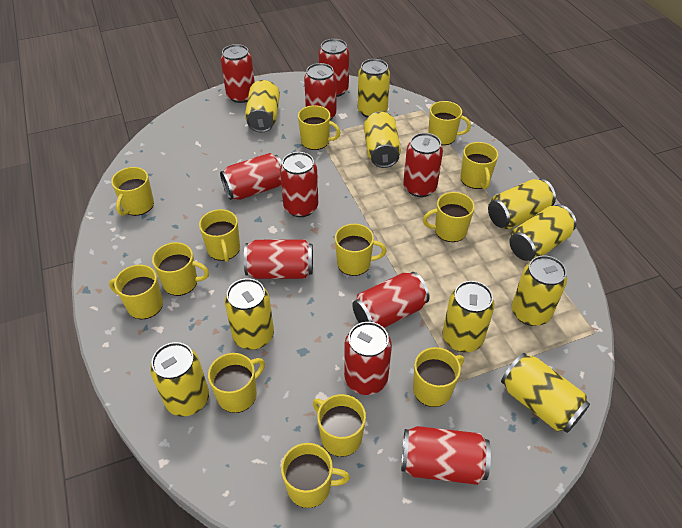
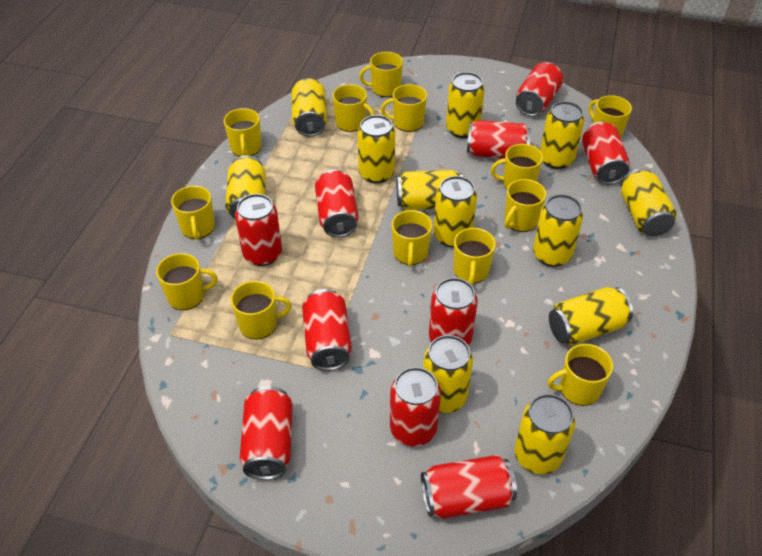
yellow can: [150,342,209,417] [225,278,274,350] [245,80,280,133] [358,59,390,118] [364,111,401,168] [442,281,495,352] [488,179,556,229] [501,353,590,433] [509,205,577,261] [512,256,567,326] = 10 -> [225,155,266,220] [292,78,327,137] [357,115,395,183] [397,170,463,210] [423,335,473,413] [433,176,477,247] [446,72,485,138] [514,394,575,474] [533,194,583,267] [540,101,584,169] [549,287,633,345] [621,168,677,236] = 12

